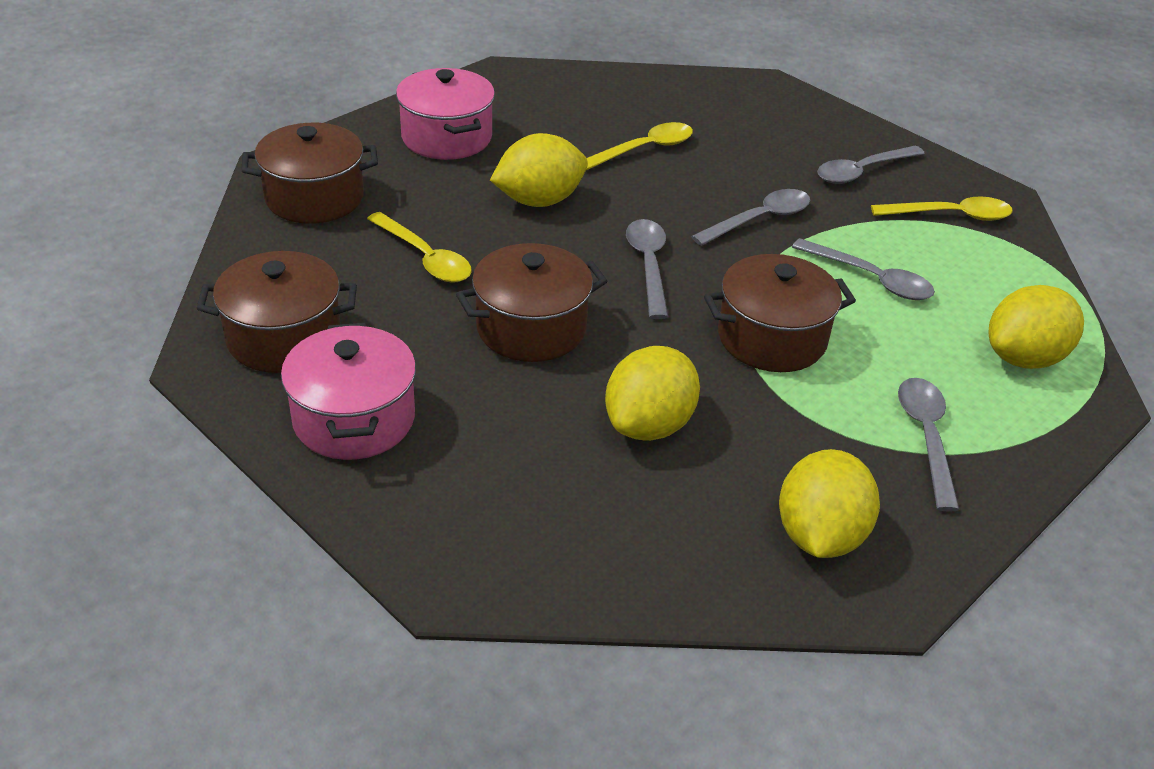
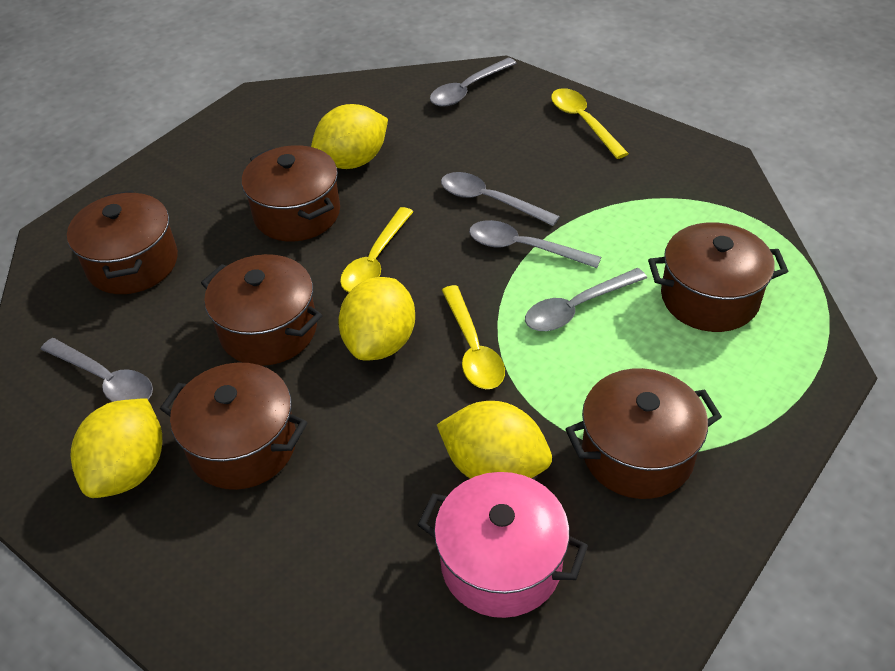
brown pot: [196,251,357,373] [242,123,378,224] [456,243,608,362] [704,254,856,372] = 4 -> [67,190,178,294] [160,363,308,490] [201,254,323,366] [242,145,340,242] [565,368,722,499] [648,222,788,332] = 6
pink pot: [281,323,416,460] [396,68,495,160] = 2 -> [418,472,588,618] = 1

